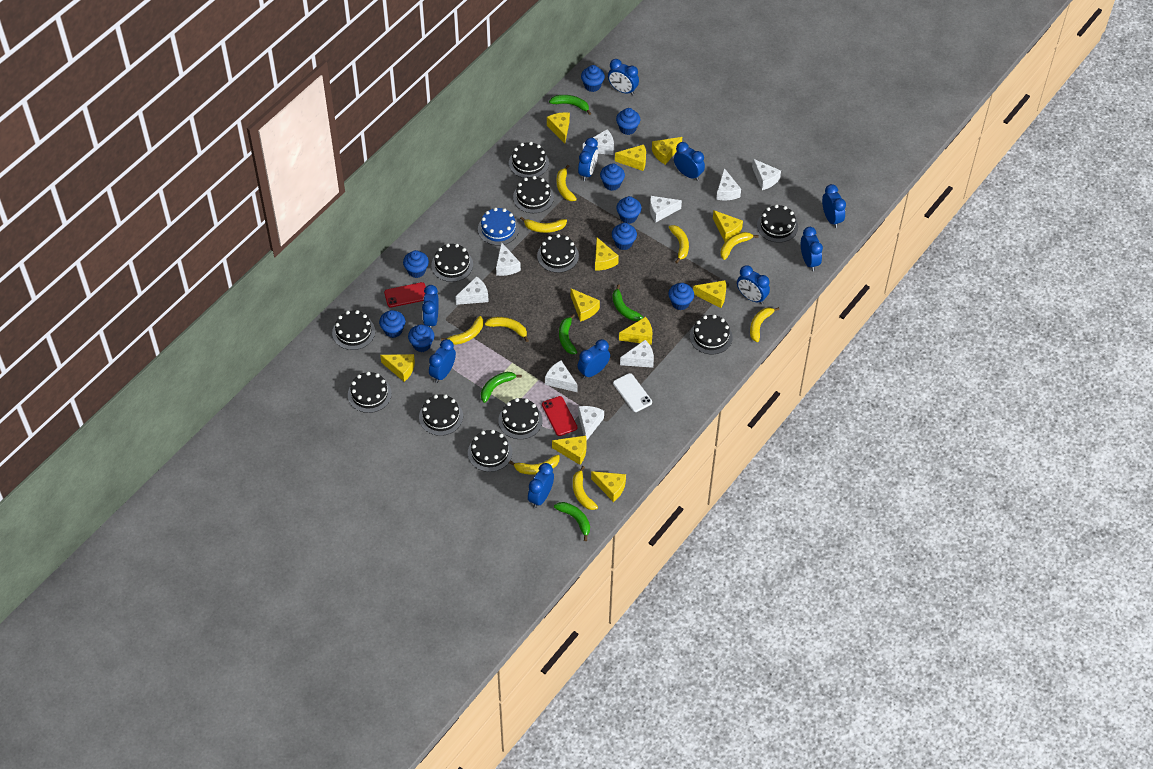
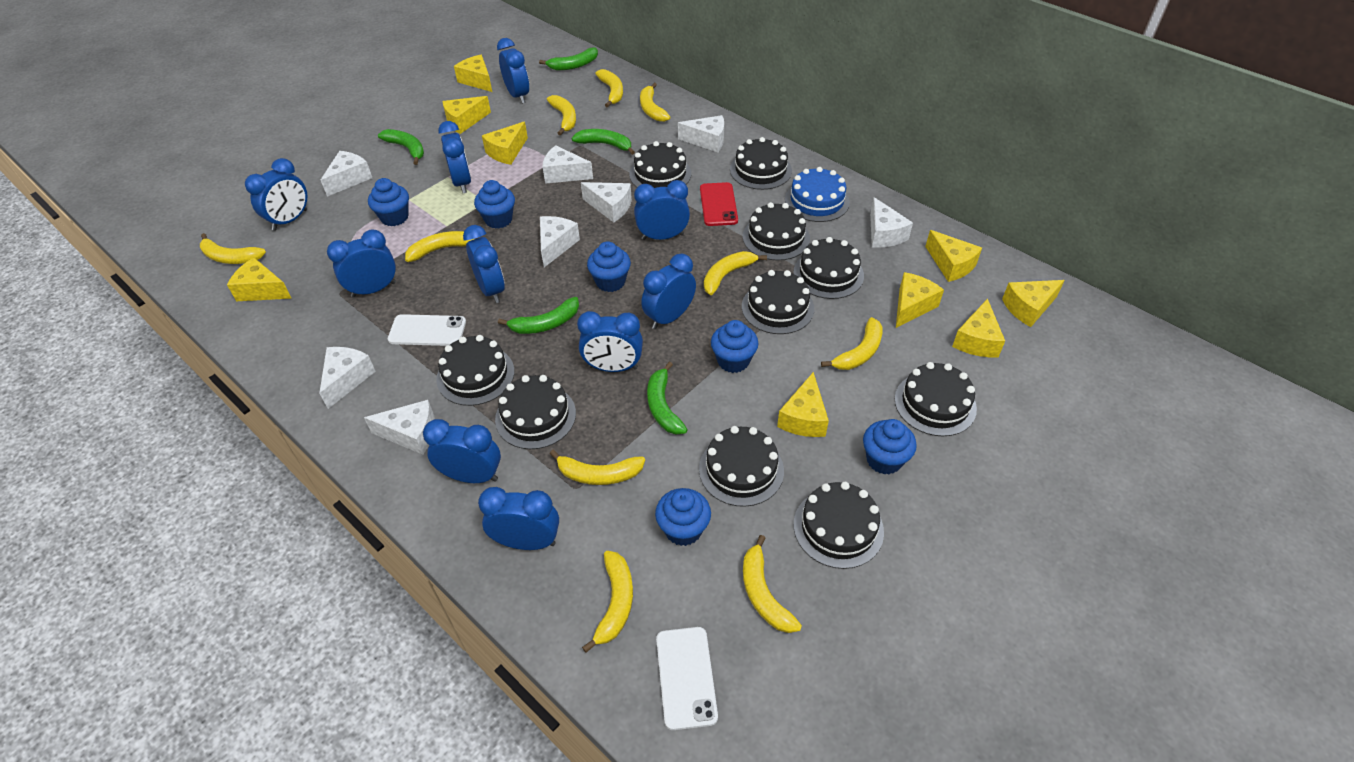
black cake: [332,310,375,350] [348,372,392,413] [419,394,463,436] [431,244,473,282] [468,430,512,472] [498,398,543,439] [509,142,549,178] [513,176,554,213] [537,234,579,273] [690,315,732,355] [757,205,798,243] = 11 -> [436,335,514,406] [495,375,576,449] [629,141,691,188] [699,426,784,507] [730,137,792,190] [742,270,814,334] [743,202,810,261] [793,237,864,299] [794,482,884,569] [895,362,977,436] = 10
blue cupcake: [379,310,406,338] [403,250,429,278] [408,324,434,352] [581,65,605,92] [600,163,625,191] [612,223,637,250] [616,108,640,135] [616,196,642,224] [668,283,694,310] = 9 -> [368,178,409,226] [474,180,515,229] [587,241,631,292] [655,488,711,546] [711,320,759,373] [863,419,917,475] = 6
red phone: [384,282,426,307] [542,396,577,436] = 2 -> [700,182,738,226] = 1
white cheese: [455,276,489,305] [496,242,521,276] [545,361,578,392] [578,406,604,440] [583,129,614,155] [620,340,654,368] [650,196,682,222] [716,168,741,200] [752,159,781,190] = 9 -> [319,347,376,409] [321,151,372,197] [364,400,435,455] [540,216,580,267] [543,145,593,184] [581,182,632,222] [678,115,724,152] [870,197,913,248] = 8
white phone: [613,373,652,412] = 1 -> [388,314,466,346] [656,627,718,730] = 2
yellow banana: [441,316,483,345] [485,317,529,342] [509,455,560,475] [520,217,567,233] [557,165,577,201] [573,466,598,510] [669,225,689,263] [720,232,759,260] [750,307,780,342] = 9 -> [200,233,266,264] [405,231,474,262] [547,95,576,135] [550,450,645,485] [582,551,633,653] [596,69,623,108] [640,83,670,122] [704,251,767,295] [743,535,802,633] [821,317,883,370] = 10
yellow cheese: [380,354,415,382] [547,112,570,144] [552,436,587,465] [571,288,600,322] [591,471,626,502] [595,237,619,270] [615,144,646,171] [619,317,653,345] [652,137,682,165] [693,280,726,308] [713,210,743,242] = 11 -> [227,258,292,301] [442,96,491,134] [454,55,492,92] [482,122,528,165] [777,372,829,437] [896,272,944,328] [925,230,982,282] [952,299,1005,357] [1002,280,1065,327] = 9

